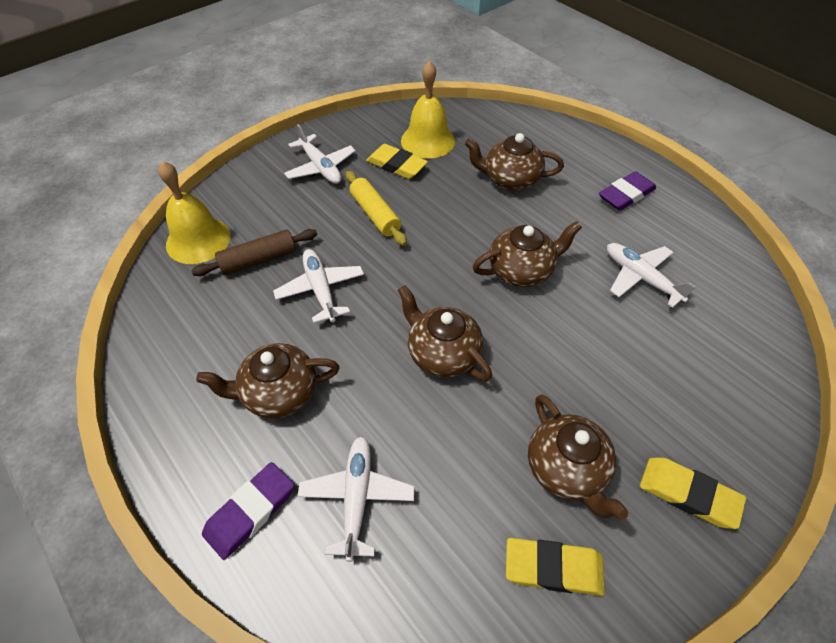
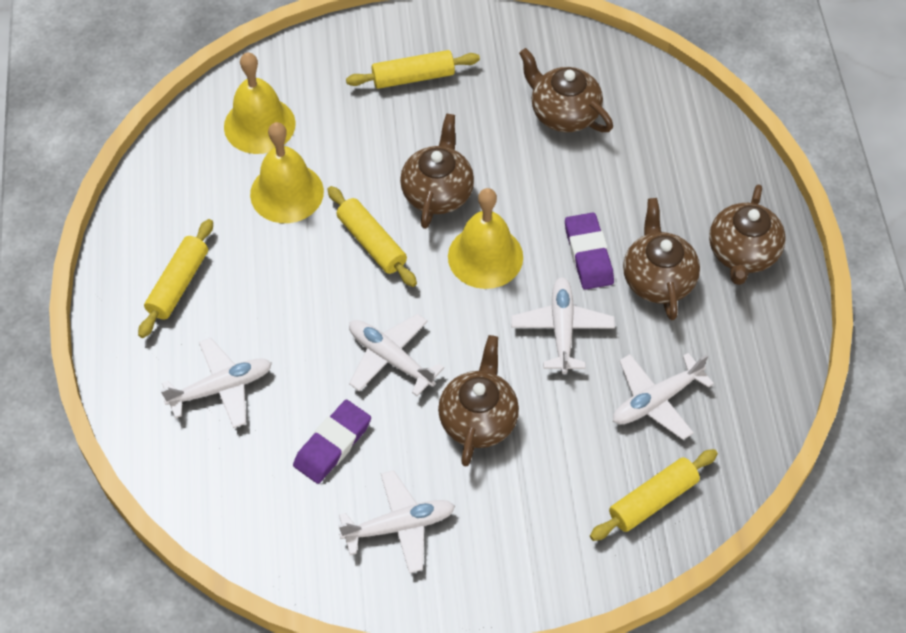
brown rolling pin: [191,229,317,276] = 1 -> none = 0
white plane: [273,249,364,323] [284,124,356,184] [297,436,415,562] [607,243,696,308] = 4 -> [160,338,272,428] [338,470,455,573] [349,314,444,396] [511,277,615,374] [613,353,714,440] = 5
yellow bell: [158,161,231,264] [401,61,455,159] = 2 -> [224,52,296,154] [250,122,324,223] [448,188,523,289] = 3
yellow eraser: [366,144,428,179] [506,538,605,596] [640,458,746,529] = 3 -> none = 0
yellow rolling pin: [346,171,407,246] = 1 -> [138,219,213,338] [327,186,417,287] [346,50,480,89] [590,449,718,541] = 4

